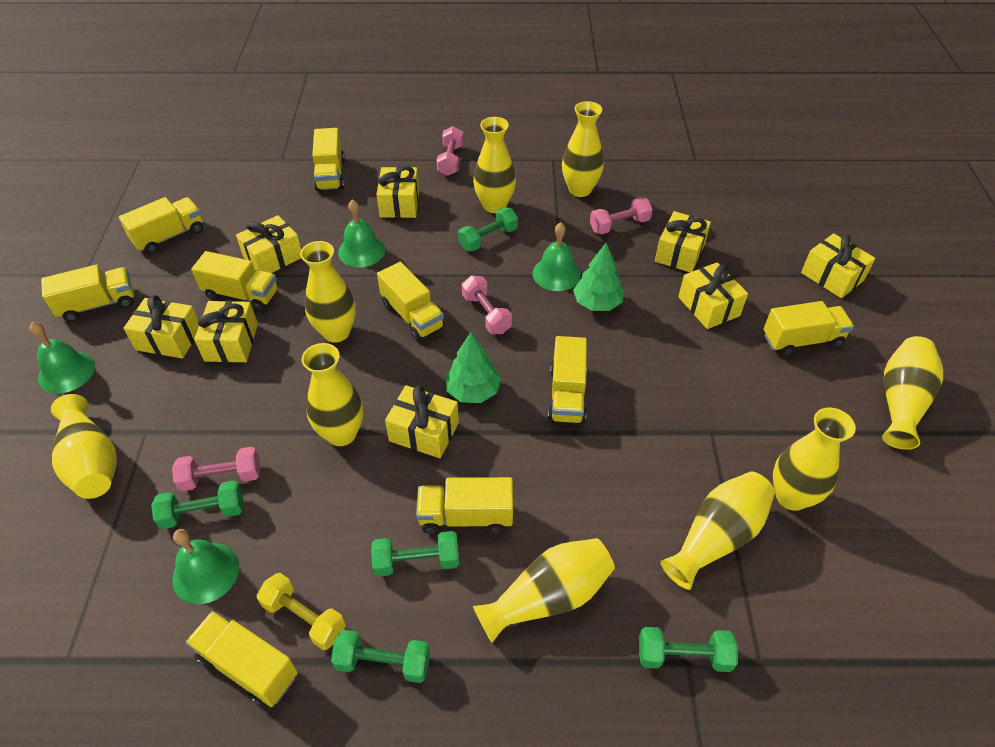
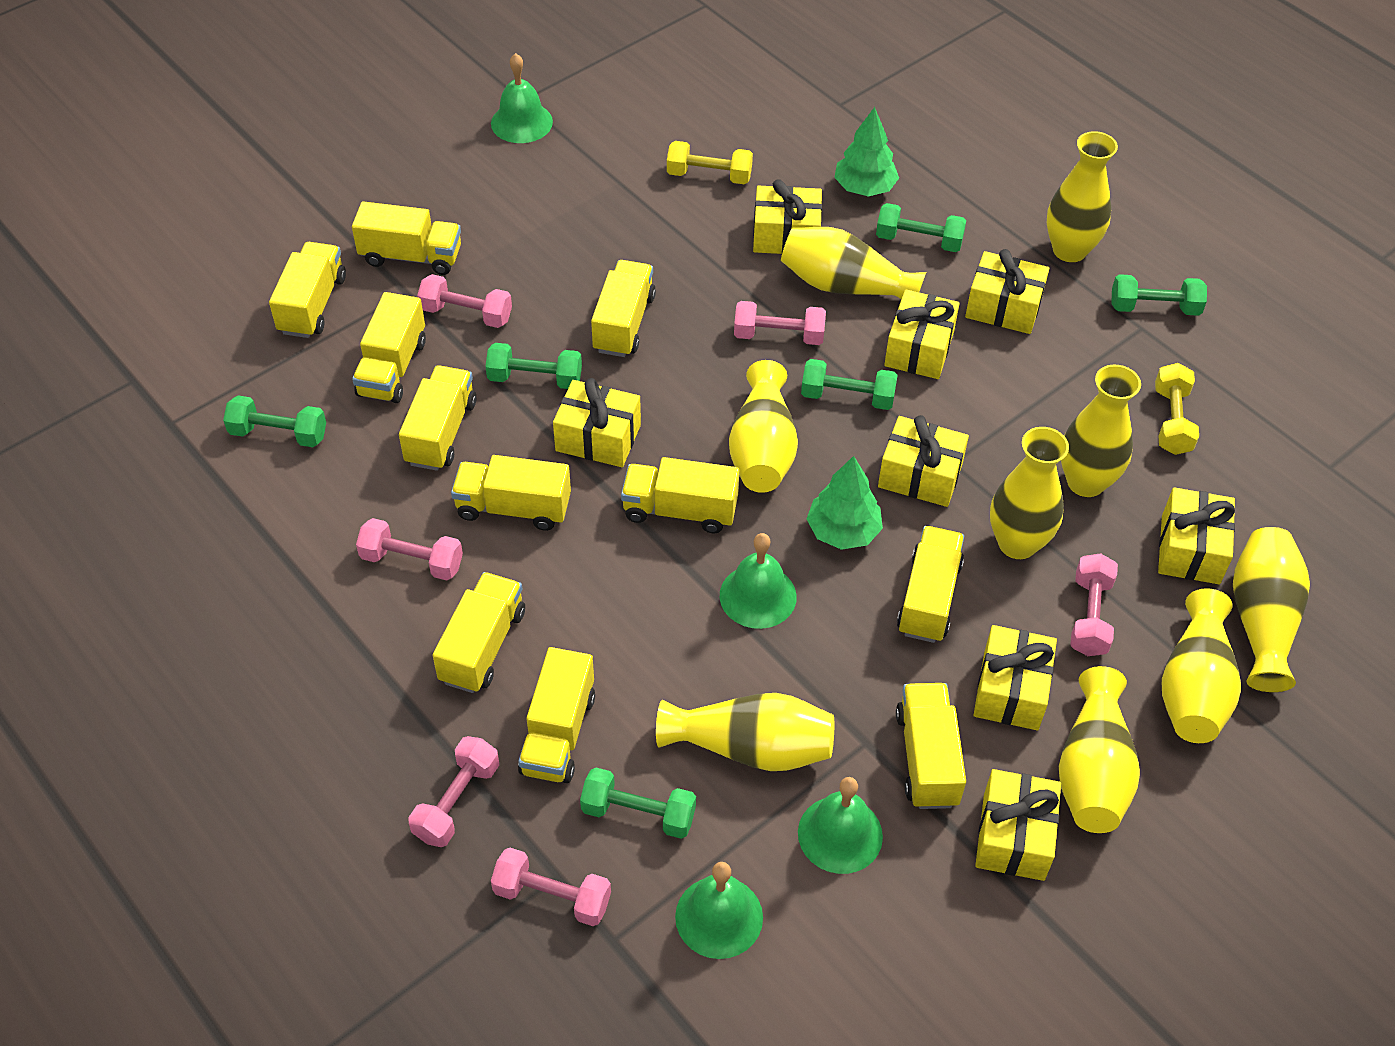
green dumbbell: [151,480,244,529] [331,630,430,683] [371,531,459,577] [458,207,518,252] [639,627,738,672] = 5 -> [223,396,326,447] [485,343,582,389] [580,768,696,839] [801,359,898,410] [876,203,966,252] [1111,274,1207,316] = 6
pink dumbbell: [172,447,260,491] [436,126,464,176] [462,275,512,334] [590,197,653,234] = 4 -> [356,518,463,581] [408,736,499,847] [417,274,512,328] [491,848,611,926] [734,301,826,345] [1070,553,1118,656] = 6
yellow dumbbell: [257,573,346,650] = 1 -> [667,141,753,184] [1155,363,1199,455] = 2
yellow truck: [41,265,134,322] [119,197,203,254] [186,611,298,707] [191,251,278,311] [312,128,345,191] [377,262,445,341] [416,477,513,534] [548,336,587,424] [763,301,854,356] = 9 -> [269,242,346,338] [352,201,461,275] [352,292,426,403] [399,365,476,471] [433,572,525,693] [451,455,571,531] [518,647,595,783] [591,260,656,357] [621,457,739,533] [896,683,966,809] [897,526,964,643] = 11

